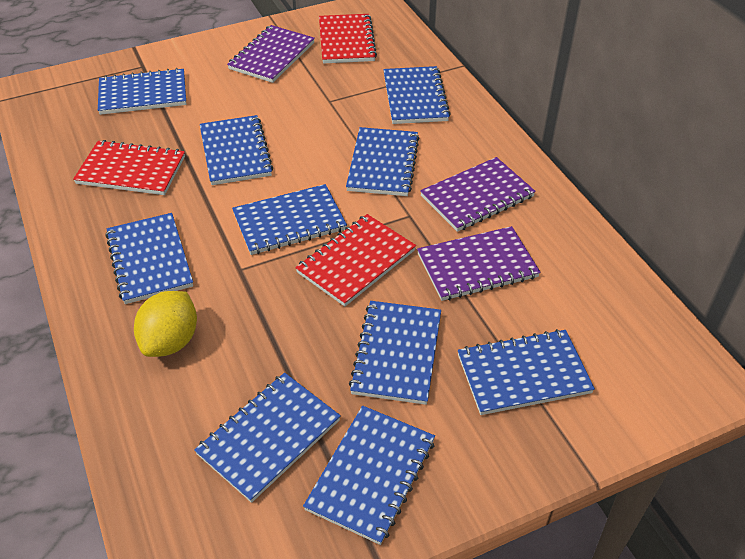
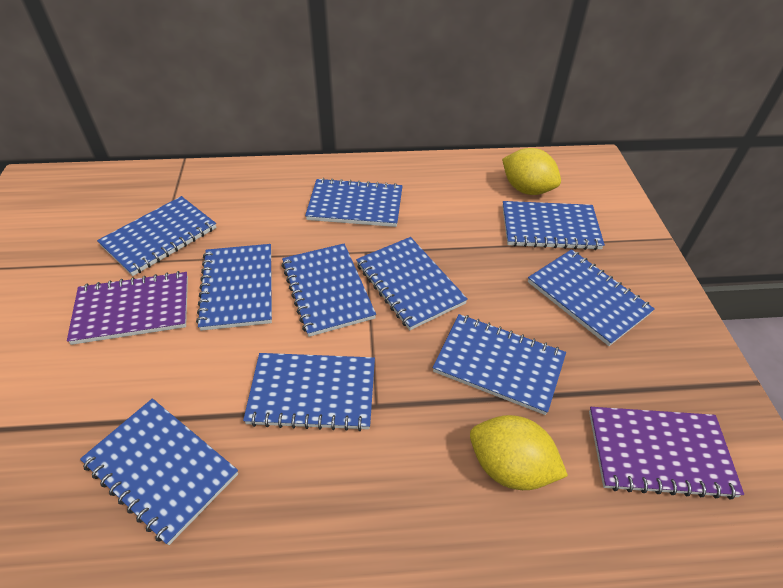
purple notebook: [227,25,315,83] [417,226,541,301] [420,157,536,232] = 3 -> [67,271,188,345] [589,407,744,499] = 2
red notebook: [73,140,185,195] [295,214,416,307] [319,14,377,64] = 3 -> none = 0
yellow lemon: [134,291,197,357] = 1 -> [470,415,568,490] [502,148,561,195] = 2

